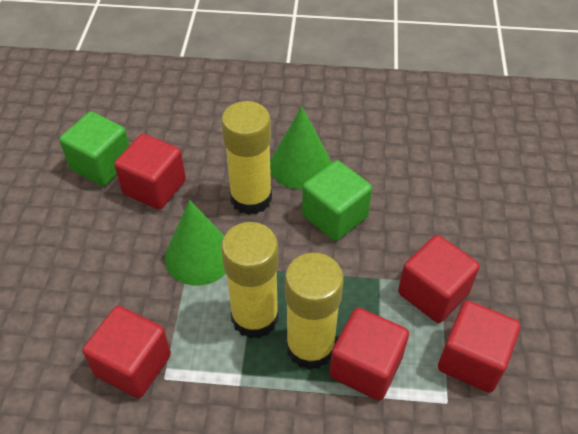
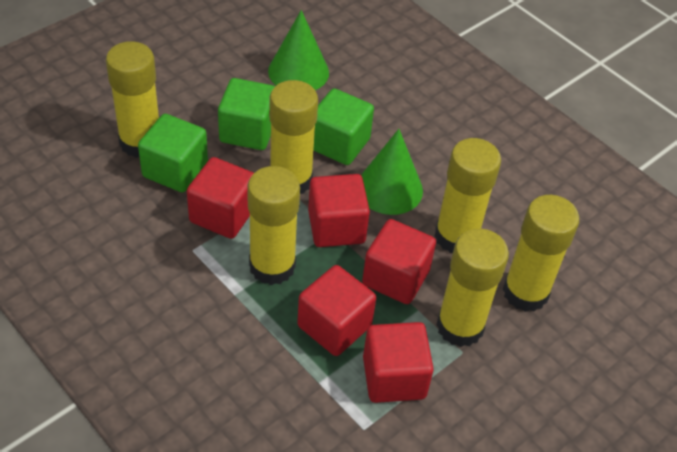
green cube: [59,112,130,186] [302,160,372,241] = 2 -> [138,114,208,192] [218,78,275,150] [313,89,374,165] = 3
yellow glue stick: [221,101,272,215] [221,222,279,339] [285,253,344,370] = 3 -> [106,41,159,158] [247,166,300,285] [269,80,318,194] [434,138,501,253] [436,229,509,347] [503,195,579,312] = 6

